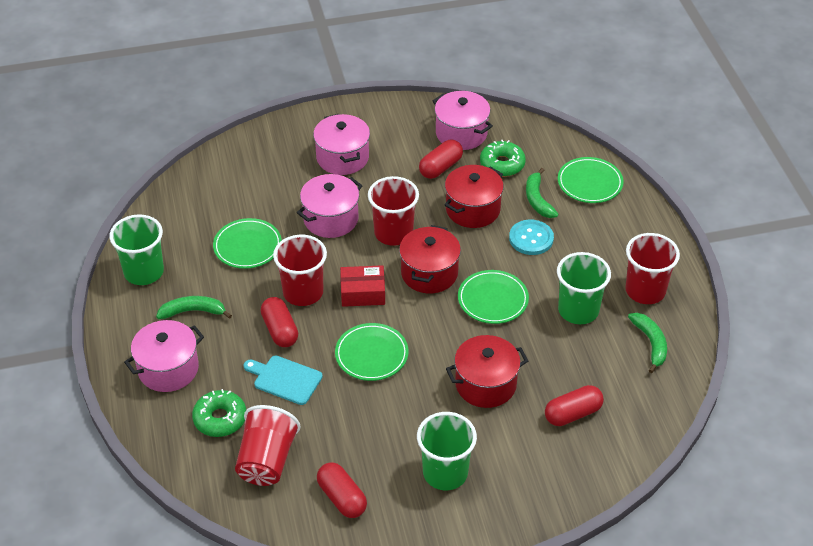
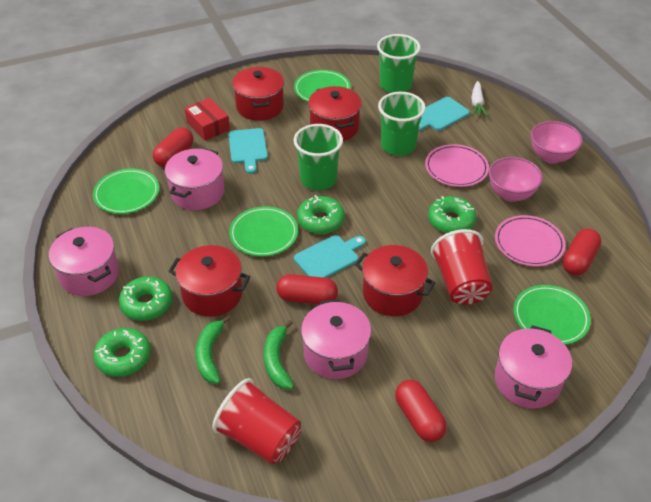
green banana: [156,296,232,319] [526,168,559,218] [628,313,667,373] = 3 -> [196,315,231,384] [264,320,294,389] = 2
green donut: [192,389,246,437] [480,140,526,177] = 2 -> [93,328,151,377] [119,276,172,321] [297,195,345,234] [428,196,476,233] = 4
pink bowl: none = 0 -> [489,157,543,202] [531,121,583,164] = 2
pink plate: none = 0 -> [425,144,489,187] [495,215,566,266] = 2
red cup: [235,405,301,486] [273,235,327,306] [368,176,419,246] [625,233,680,304] = 4 -> [212,378,301,464] [431,229,493,305] = 2
red pot: [399,225,461,294] [445,165,504,228] [446,335,528,408] = 3 -> [169,245,250,317] [232,67,284,121] [308,86,362,141] [355,245,435,316] = 4
turquoise button: [509,220,554,255] = 1 -> none = 0
turquoise cutting board: [244,356,323,405] = 1 -> [228,128,268,174] [294,235,366,278] [419,97,470,131] = 3
white carrot: none = 0 -> [471,81,488,117] = 1

